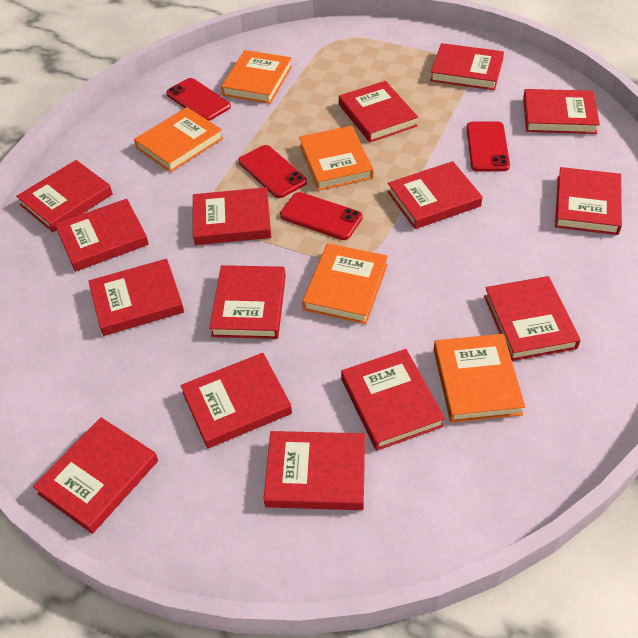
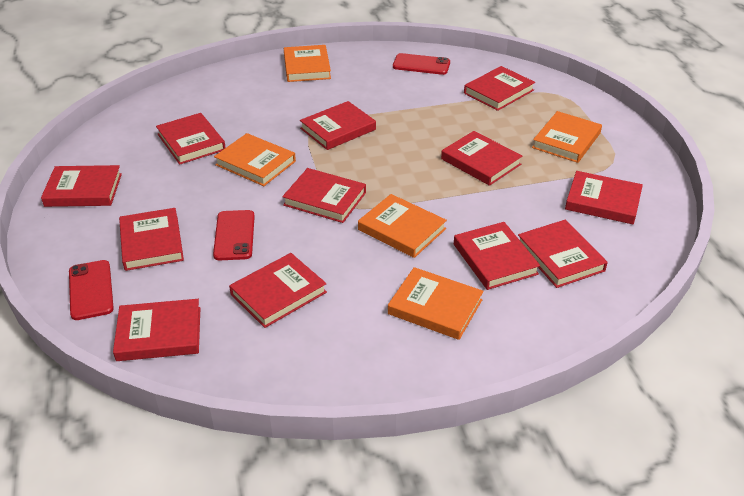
red book: [16,160,113,232] [33,417,158,534] [55,199,149,272] [88,259,184,336] [181,353,292,449] [193,187,271,245] [209,265,286,339] [264,431,365,510] [339,81,418,142] [341,349,445,451] [388,161,483,229] [430,43,504,90] [484,276,581,361] [523,89,600,134] [555,167,622,235] = 15 -> [41,165,122,207] [113,299,200,361] [119,208,184,271] [156,113,226,165] [229,253,327,328] [282,168,366,223] [300,101,376,150] [441,131,522,186] [454,222,540,290] [464,66,535,111] [518,220,608,288] [565,171,643,224] = 12
red phone: [166,78,231,121] [238,145,307,198] [280,192,363,240] [466,121,510,171] = 4 -> [69,260,114,320] [213,210,255,260] [393,53,450,75] = 3

